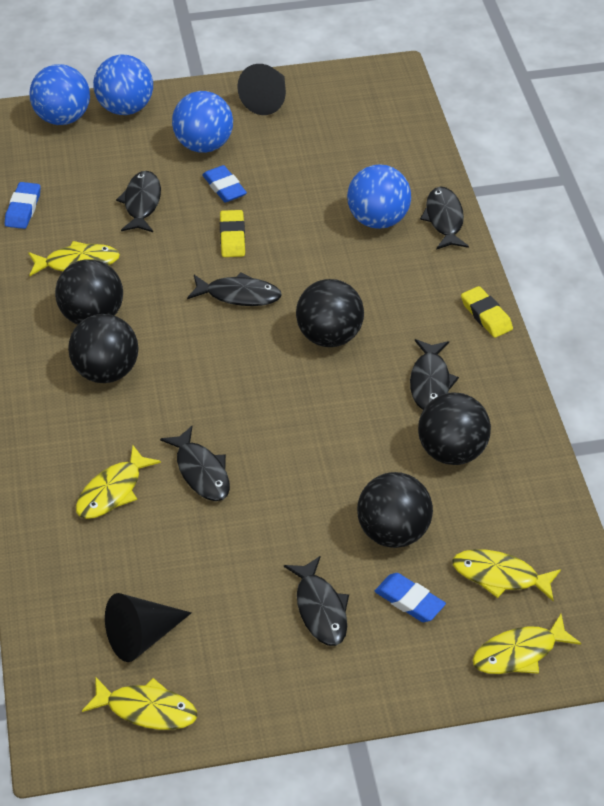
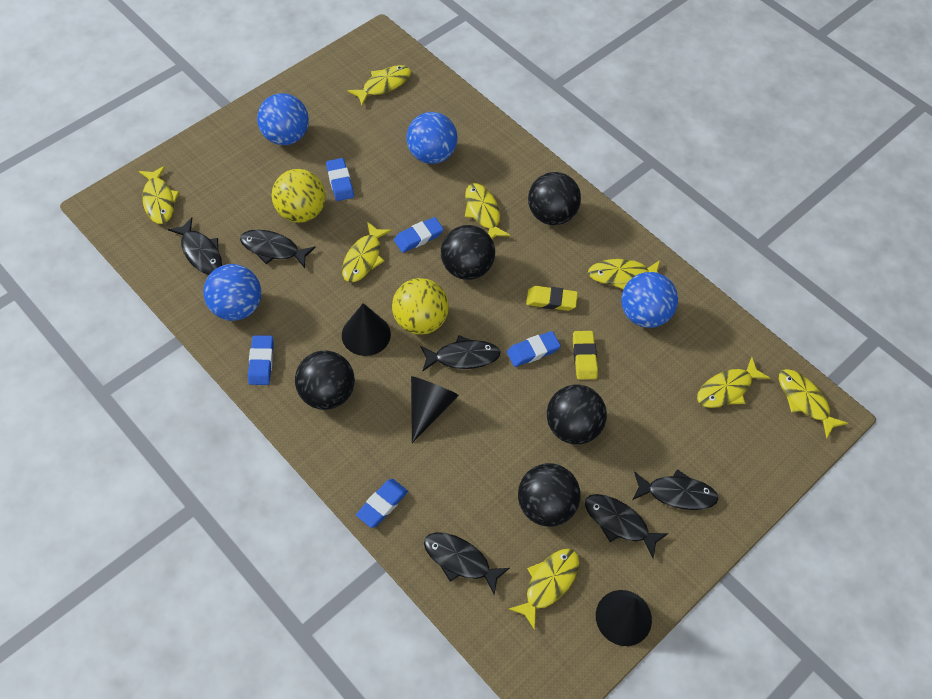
black cone: [105,593,192,662] [237,64,286,115] = 2 -> [342,303,391,356] [411,376,459,443] [596,590,652,646] = 3
blue eraser: [5,182,41,229] [202,165,247,202] [375,573,446,622] = 3 -> [248,335,274,385] [326,158,354,201] [356,479,408,528] [394,217,444,253] [507,331,561,367] = 5
yellow ball: none = 0 -> [272,169,326,223] [392,278,449,335] = 2
yellow fish: [28,241,120,276] [76,445,161,519] [82,676,197,730] [452,549,561,601] [473,614,581,674] = 5 -> [139,166,179,224] [342,222,392,282] [348,65,411,105] [465,183,511,239] [509,549,579,630] [588,259,660,290] [697,357,770,408] [779,369,848,439] = 8

